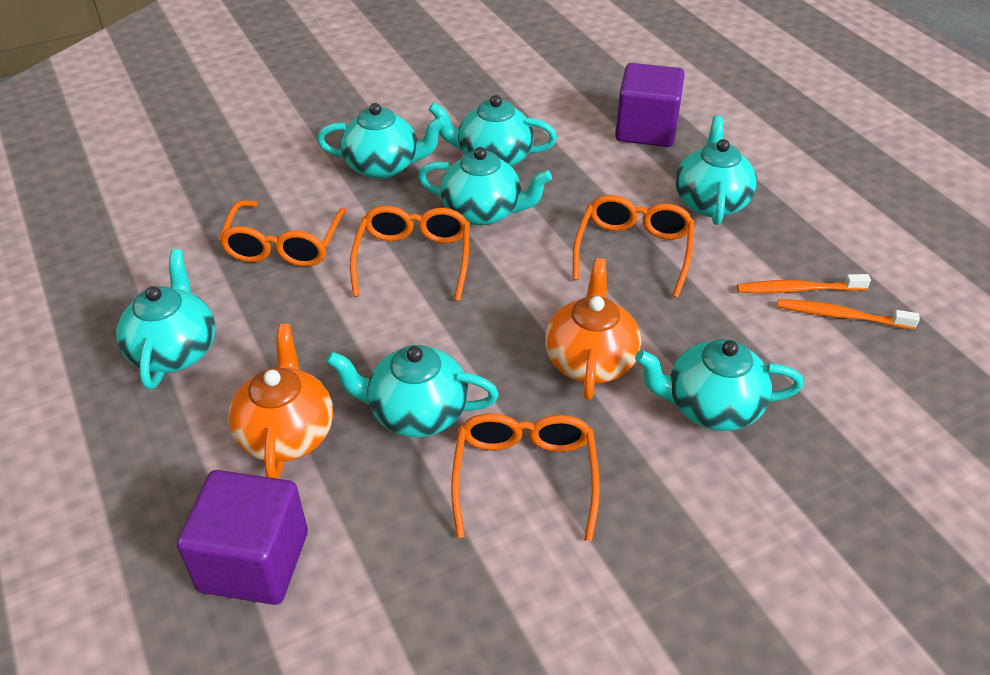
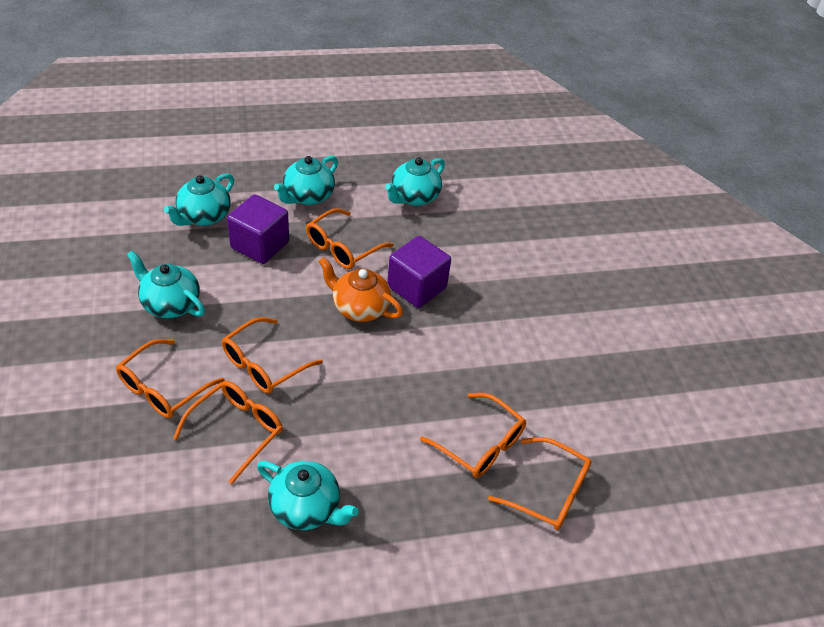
orange glasses: [218,200,347,267] [350,206,470,301] [451,413,600,541] [572,195,695,298] = 4 -> [116,339,225,418] [173,381,283,484] [222,317,323,394] [306,208,394,269] [420,392,526,478] [488,437,591,530] = 6
orange teapot: [228,324,333,479] [545,258,641,400] = 2 -> [318,257,403,322] = 1
orange toothbrush: [737,274,871,293] [777,299,920,330] = 2 -> none = 0
turquoise teapot: [116,249,216,389] [317,103,446,179] [326,345,499,437] [418,147,552,226] [429,95,557,166] [635,339,804,431] [675,116,757,225] = 7 -> [127,250,205,318] [164,173,234,226] [257,461,359,530] [274,156,338,205] [385,157,445,206] = 5

